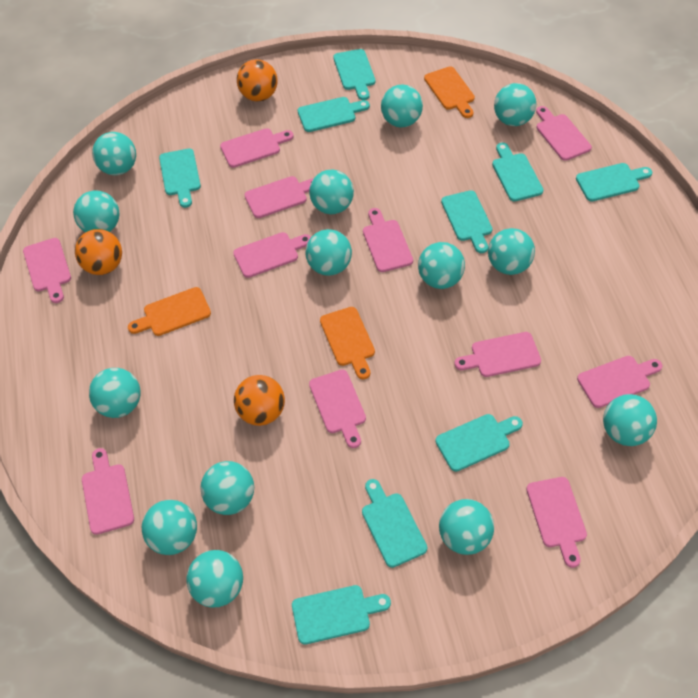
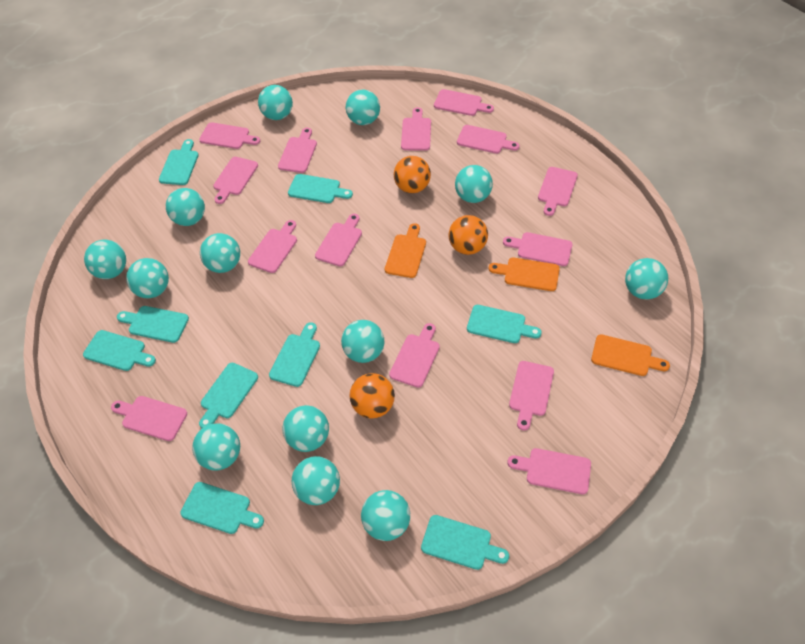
pink cutting board: [23,238,71,303] [82,448,134,535] [220,128,294,168] [233,232,311,278] [244,176,314,218] [309,370,366,448] [363,208,413,272] [454,332,541,377] [526,477,587,568] [536,106,592,161] [577,356,662,408] = 11 -> [111,396,187,441] [199,122,260,149] [213,157,258,204] [248,220,297,273] [278,128,317,173] [315,214,362,266] [389,323,440,388] [401,107,431,151] [434,89,494,116] [457,125,520,154] [503,232,573,266] [507,448,591,494] [509,361,554,431] [538,167,578,216] = 14
turquoise ball: [73,191,120,232] [89,368,140,418] [92,132,136,175] [142,500,197,555] [186,550,243,607] [200,461,254,515] [306,229,352,276] [309,169,354,214] [381,84,423,127] [418,242,465,289] [439,499,494,555] [488,228,535,275] [494,83,536,126] [603,394,657,446] = 14 -> [84,240,126,279] [126,258,169,299] [166,188,205,226] [192,423,240,471] [200,233,240,273] [258,85,293,120] [282,405,329,452] [292,456,340,505] [341,320,384,363] [346,89,380,125] [361,490,410,541] [455,165,493,203] [625,258,668,300] = 13

